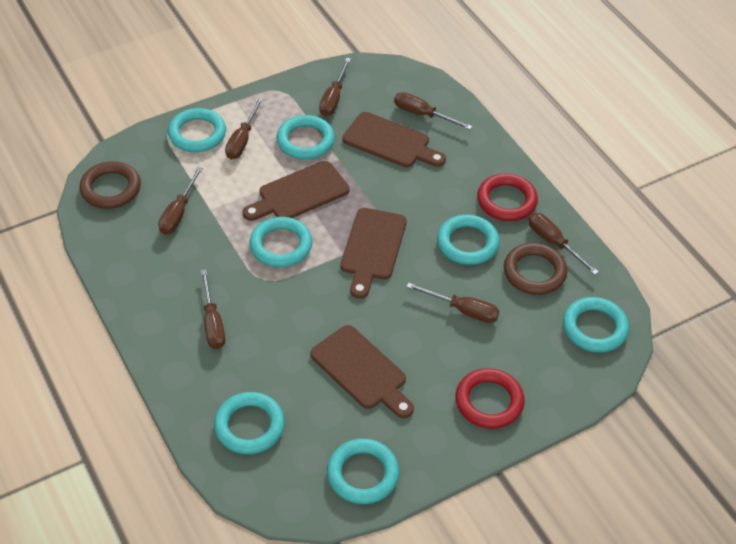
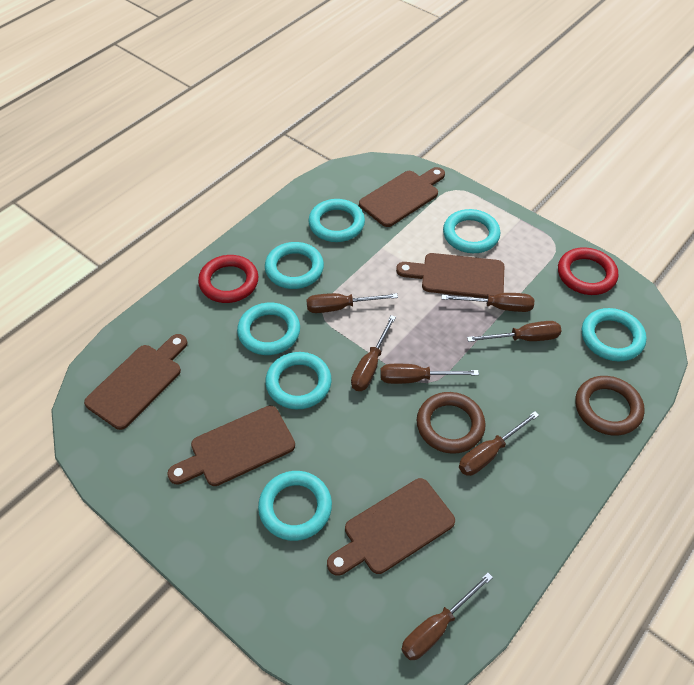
brown cutting board: [243,161,349,221] [310,325,414,418] [340,208,407,299] [342,112,446,167] = 4 -> [84,334,188,430] [167,406,295,486] [327,478,455,576] [359,167,445,227] [396,253,504,298] = 5

